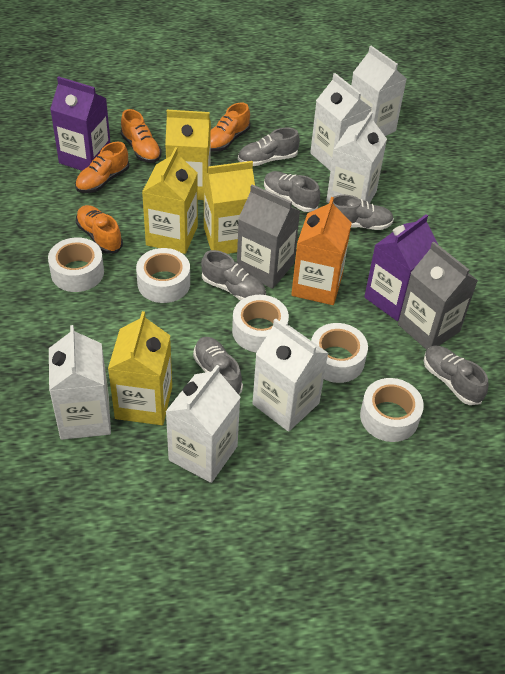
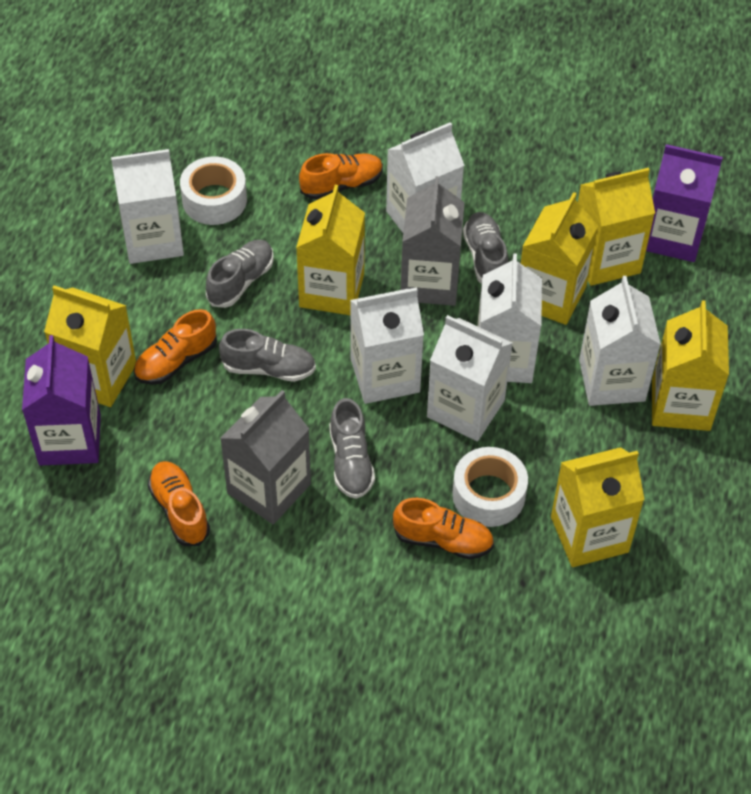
grey shoe: [193,337,243,395] [201,250,266,301] [238,128,300,166] [264,171,320,212] [328,195,394,230] [424,346,489,405] = 6 -> [206,240,274,308] [219,329,316,382] [329,398,375,499] [463,212,508,284] = 4
orange carton: [291,197,352,305] = 1 -> none = 0
white tape: [48,237,104,292] [136,248,190,303] [232,295,289,352] [311,323,368,383] [360,378,424,442] = 5 -> [180,157,247,225] [452,447,528,527] = 2
yellow carton: [108,311,172,425] [142,147,198,254] [165,110,211,200] [204,161,255,254] = 4 -> [44,285,136,407] [296,185,365,315] [521,192,598,325] [551,447,645,567] [578,168,655,286] [652,300,729,431] = 6

